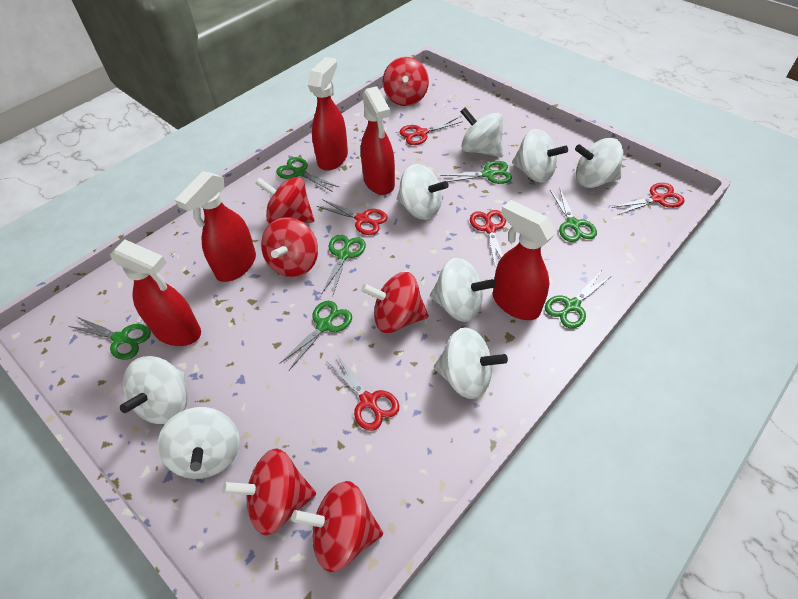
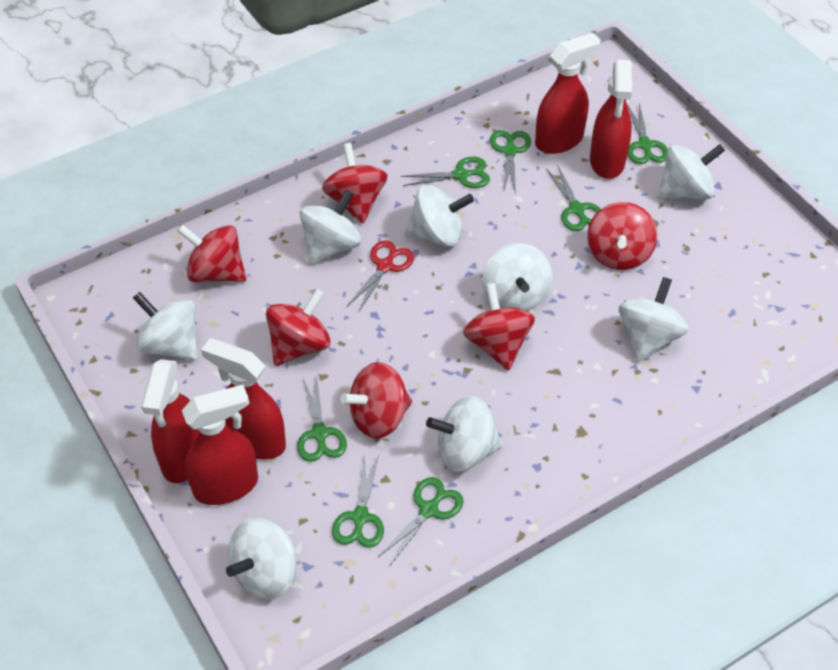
red scissors: [317,199,388,235] [326,355,399,431] [399,118,463,145] [470,210,506,265] [612,183,685,215] = 5 -> [347,240,414,311] = 1

